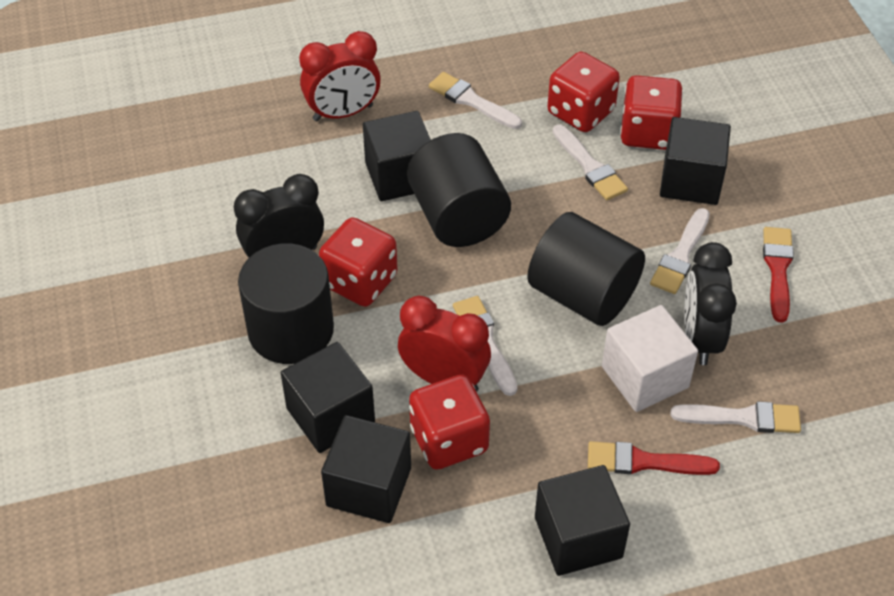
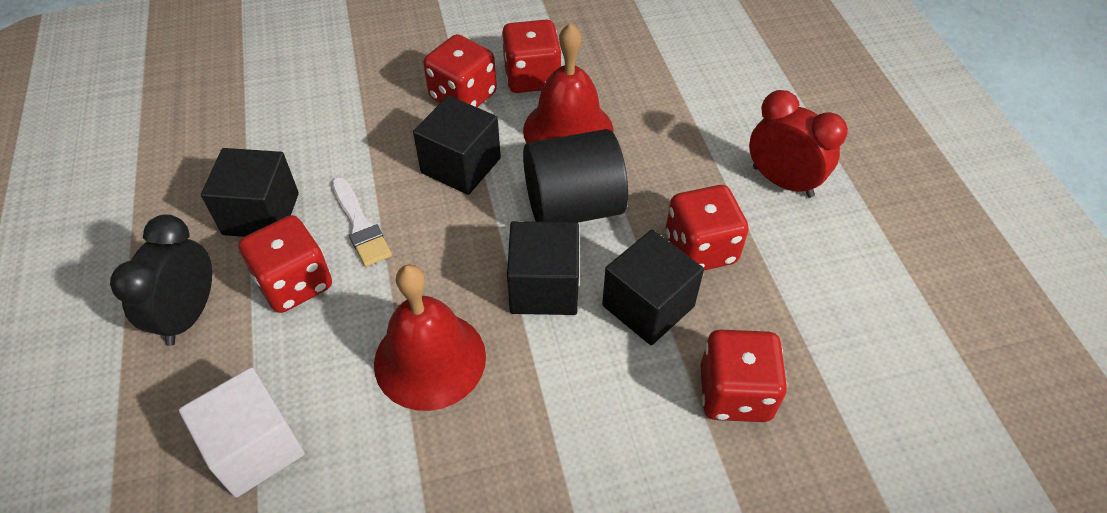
black clock: [234,174,324,257] [684,242,737,365] = 2 -> [110,214,212,346] = 1
black cube: [281,342,375,453] [321,415,411,523] [363,111,431,201] [535,465,630,576] [660,117,731,205] = 5 -> [201,148,299,237] [413,96,501,195] [507,221,579,315] [602,230,704,345] = 4
black cylinder: [238,243,334,364] [407,133,511,247] [527,212,645,326] = 3 -> [523,129,628,223] = 1
red bell: none = 0 -> [374,265,486,411] [523,23,614,143] = 2
red brush: [588,441,720,475] [763,227,794,323] = 2 -> none = 0
red clock: [299,31,381,121] [398,296,491,392] = 2 -> [749,90,848,198] = 1
red dice: [319,217,398,307] [409,375,490,470] [547,52,620,132] [620,75,683,150] = 4 -> [239,215,332,313] [423,34,497,107] [502,20,561,93] [666,185,749,270] [701,330,787,422] = 5
white brush: [429,72,522,129] [453,296,517,396] [553,124,628,200] [650,208,710,294] [671,402,801,433] = 5 -> [332,177,392,267] = 1

